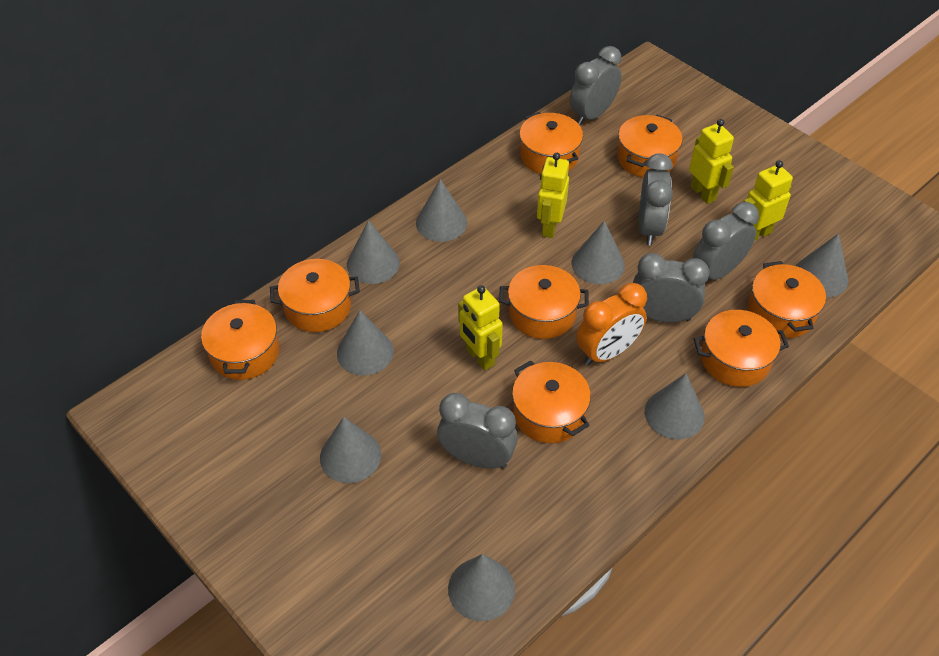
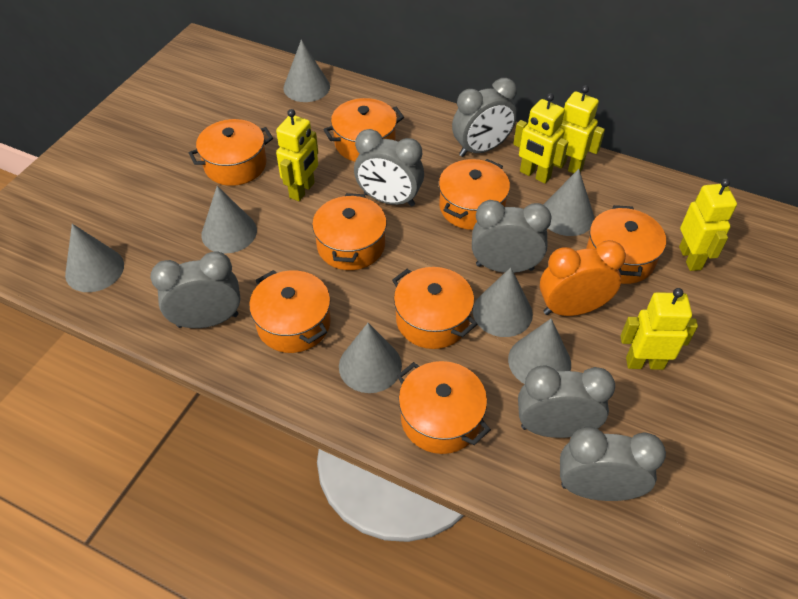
grey clock: [437,393,518,469] [570,46,622,126] [633,253,710,322] [639,153,673,245] [693,202,759,280] = 5 -> [150,251,241,328] [354,129,424,207] [452,78,517,157] [472,200,552,273] [518,365,615,438] [560,427,666,501] = 6
grey cone: [320,417,381,483] [337,310,394,375] [347,220,400,284] [416,179,467,242] [448,554,515,621] [572,221,625,284] [645,374,704,440] [796,233,848,297] = 8 -> [65,224,124,292] [201,186,257,254] [283,40,330,102] [339,323,402,393] [473,267,533,337] [508,318,571,384] [543,169,594,236] = 7
yellow robot: [458,285,503,370] [537,153,569,238] [689,119,734,204] [744,160,793,241] = 4 -> [276,109,318,201] [513,93,568,184] [554,85,605,173] [620,288,698,370] [679,178,737,271] = 5

